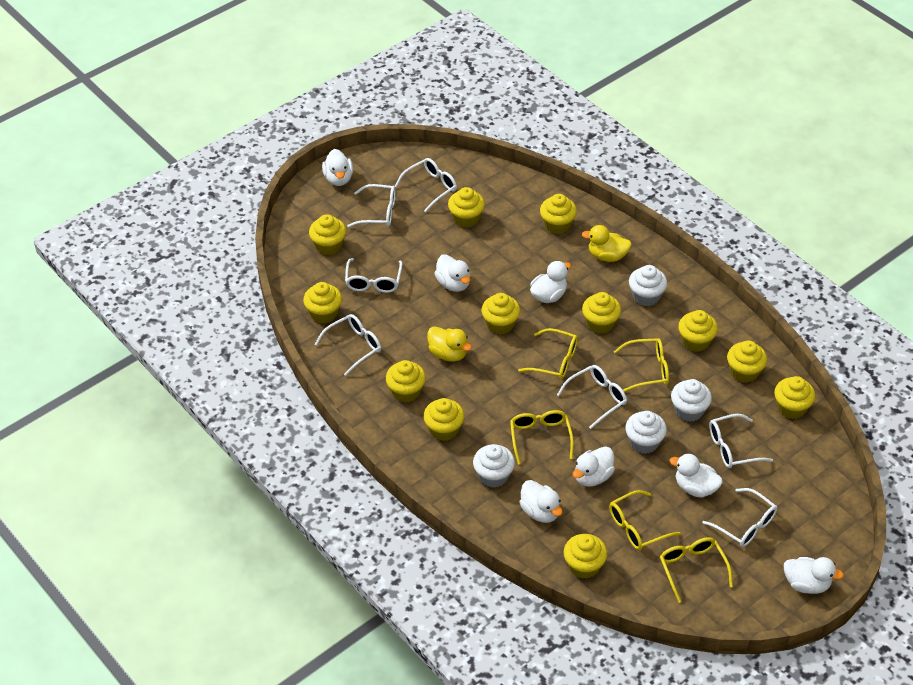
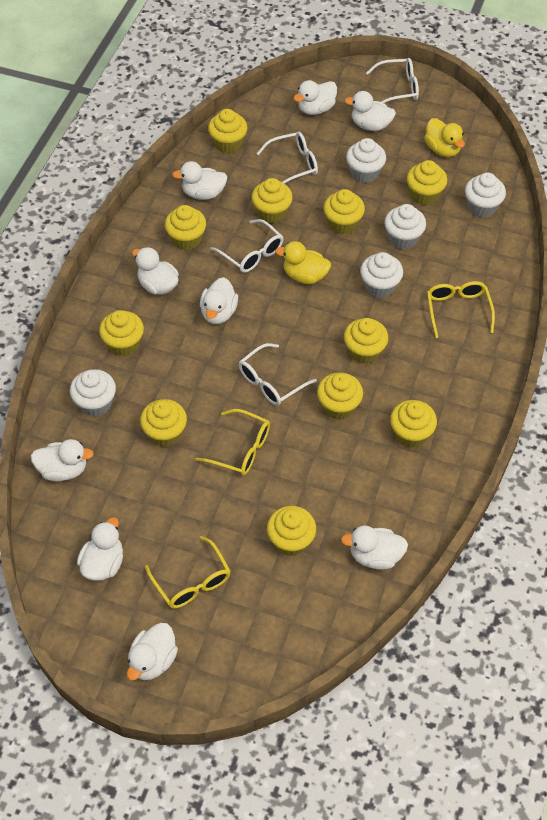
white cupcake: [473,444,515,488] [625,411,667,454] [629,265,667,306] [671,379,712,422] = 4 -> [70,369,116,416] [346,138,386,183] [360,252,403,298] [384,204,426,249] [465,173,506,218] = 5
white duck: [322,149,353,186] [434,254,470,292] [519,480,563,523] [530,261,571,303] [573,446,615,487] [669,454,723,498] [784,557,844,594] = 7 -> [31,439,94,481] [77,517,123,581] [127,623,178,680] [132,247,179,295] [172,161,227,200] [200,277,238,324] [293,80,337,115] [341,526,408,570] [345,91,396,131] = 9
white glasses: [315,314,381,376] [345,258,403,293] [347,184,396,227] [395,158,457,213] [557,365,627,429] [702,488,777,547] [709,414,773,468] = 7 -> [210,219,283,273] [239,343,317,406] [256,132,318,184] [366,58,419,103] = 4
yellow cupcake: [303,282,342,324] [309,214,346,255] [386,360,426,403] [423,398,464,441] [448,187,485,228] [481,293,520,334] [540,194,577,234] [564,534,607,579] [582,292,621,334] [678,310,718,352] [727,340,767,383] [774,376,815,419] = 12 -> [99,310,144,357] [140,399,187,447] [165,205,206,250] [208,109,247,153] [251,178,293,223] [267,506,316,556] [317,372,363,420] [323,189,365,235] [344,318,389,364] [390,400,437,448] [407,160,447,205] = 11
yellow glasses: [510,410,574,465] [518,328,578,380] [609,490,680,550] [614,338,669,392] [660,537,733,603] = 5 -> [145,536,230,609] [195,409,270,475] [427,281,495,338] = 3

